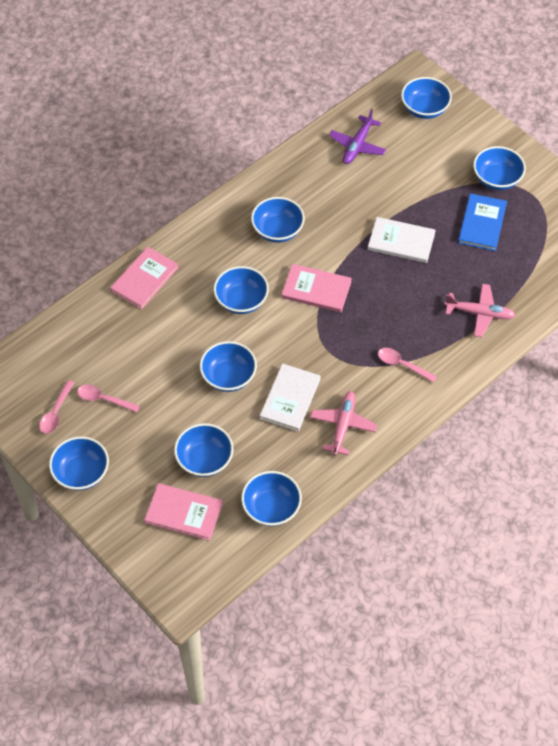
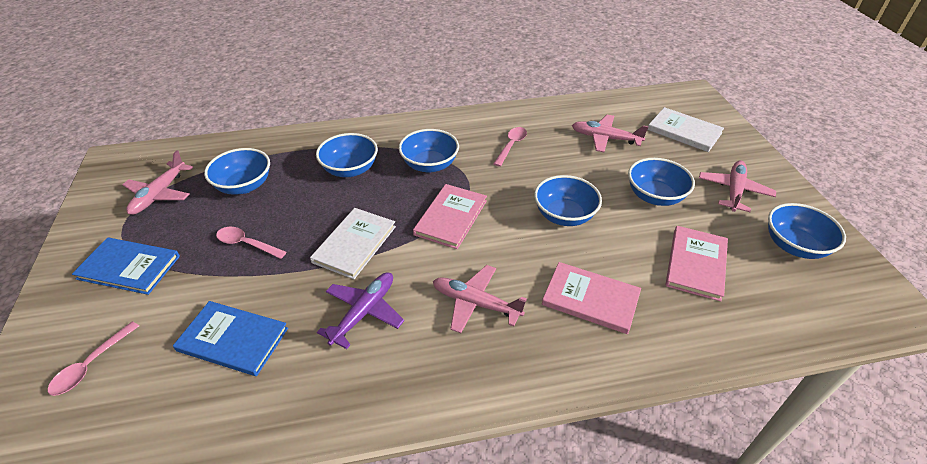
blue book: [458,193,507,251] = 1 -> [72,237,180,295] [173,301,288,376] = 2
blue bowl: [49,436,109,491] [174,423,234,477] [200,341,257,392] [214,266,269,314] [241,471,302,526] [251,197,305,243] [401,77,452,119] [473,146,526,190] = 8 -> [204,148,270,195] [316,133,378,177] [399,129,459,172] [534,175,602,226] [628,158,695,206] [768,203,846,259] = 6
pink plane: [310,391,377,456] [444,284,516,337] = 2 -> [123,150,193,215] [433,265,527,333] [572,115,649,152] [699,161,776,212] = 4

